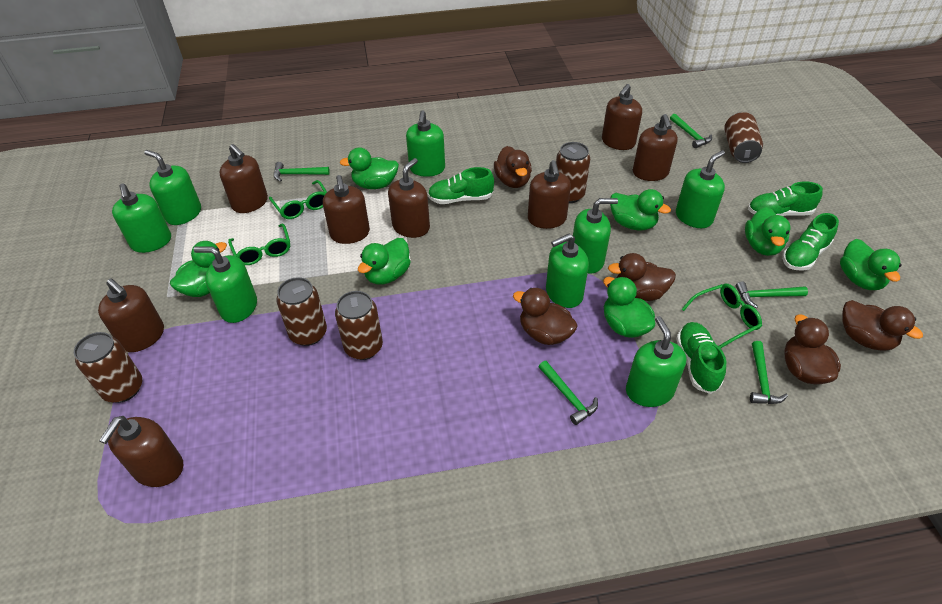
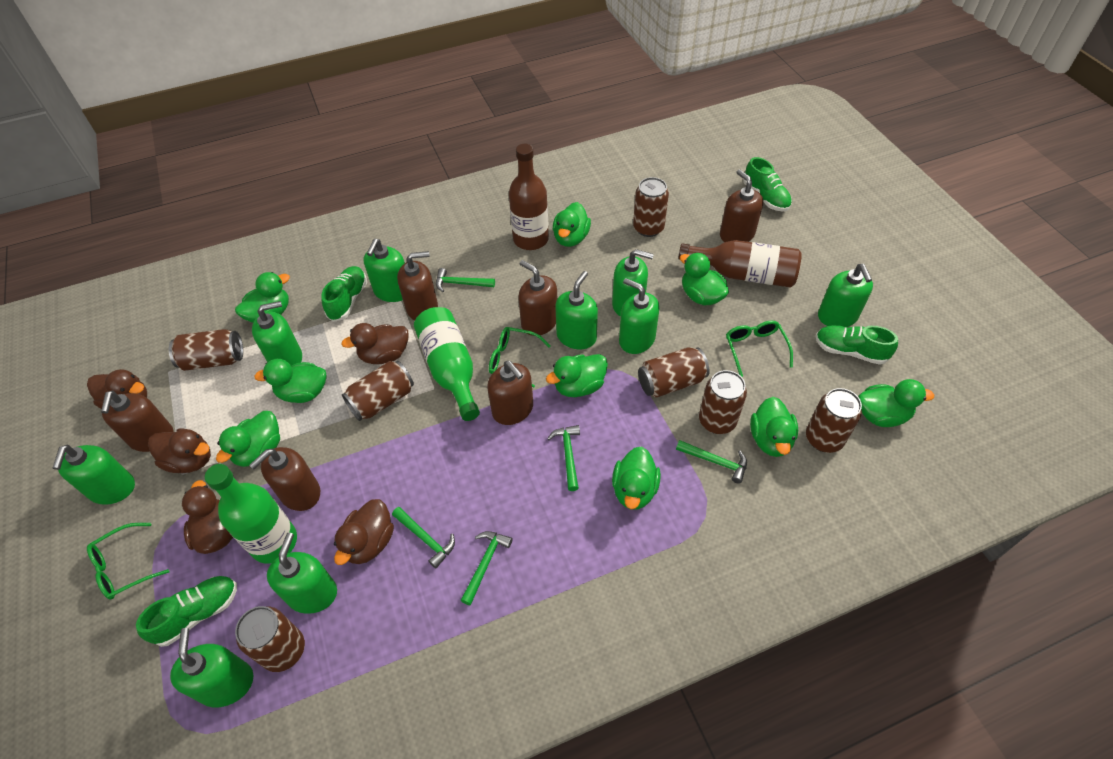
brown bottle: none = 0 -> [509,144,549,250] [678,240,802,288] = 2
brown can: [74,332,142,403] [276,277,327,346] [335,291,383,360] [556,142,590,203] [724,112,763,163] = 5 -> [169,329,243,371] [235,606,305,672] [342,361,414,421] [633,177,669,237] [638,347,710,398] [699,370,747,434] [806,388,862,453] = 7
brown soap dispenser: [98,278,164,352] [99,416,183,487] [219,144,268,213] [323,175,370,244] [388,158,430,238] [528,160,571,229] [602,84,642,150] [633,114,678,181] = 8 -> [101,391,173,452] [249,447,320,511] [397,251,438,321] [487,361,533,425] [518,260,557,336] [720,169,763,242] = 6
green bottle: none = 0 -> [205,464,297,564] [414,307,480,421] = 2
green duck: [170,241,227,297] [339,147,399,189] [358,238,411,285] [603,277,655,338] [610,189,671,231] [745,207,790,256] [840,239,902,290] = 7 -> [216,411,280,467] [235,272,290,323] [254,359,326,403] [546,354,608,397] [553,202,591,247] [612,447,661,510] [680,253,729,305] [750,397,798,457] [858,379,934,427] = 9
green soap dispenser: [112,184,171,253] [144,150,201,225] [194,246,257,323] [406,110,445,177] [546,234,589,308] [573,198,618,273] [626,316,686,407] [676,150,725,228] = 8 -> [53,445,135,505] [170,628,253,708] [252,301,302,366] [267,533,337,614] [364,239,405,302] [555,271,598,349] [612,249,654,316] [619,278,659,354] [818,264,873,327] = 9

